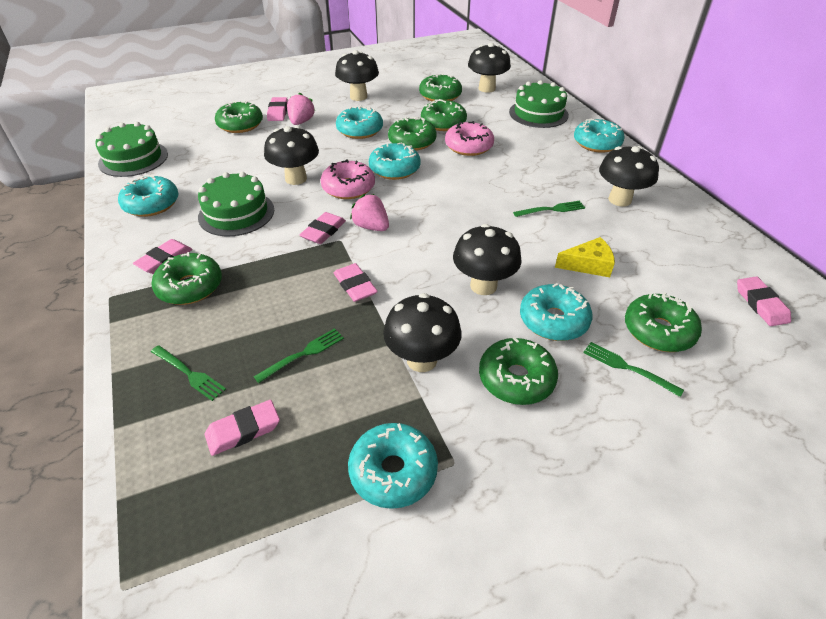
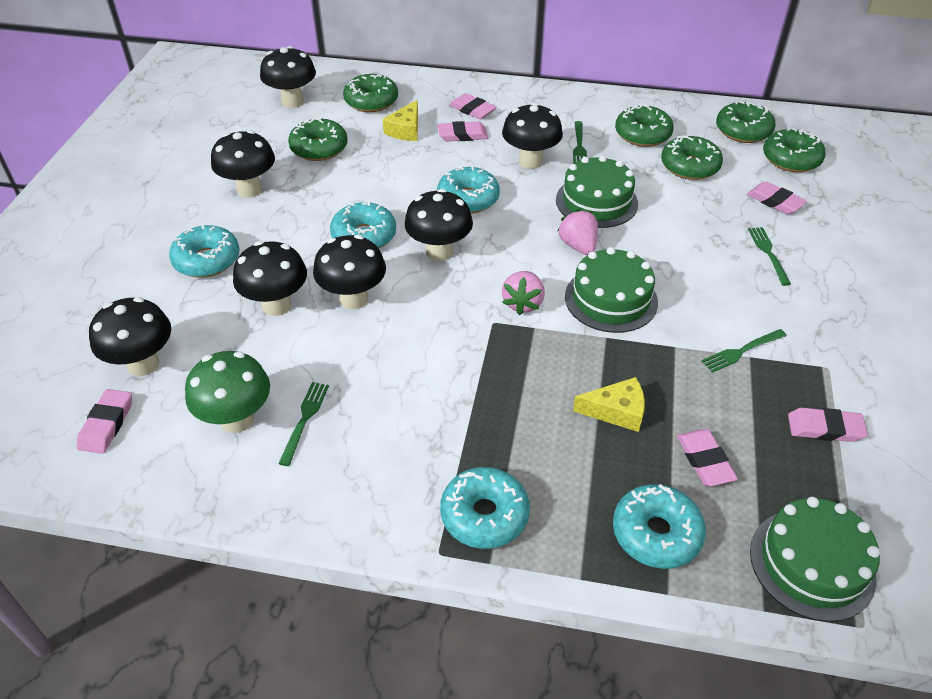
black mushroom: [264,126,319,185] [335,50,379,101] [383,293,462,372] [453,224,522,295] [468,43,511,93] [599,146,659,207] = 6 -> [89,297,171,376] [211,130,275,197] [233,241,307,316] [260,46,316,108] [313,235,386,309] [404,189,473,261] [502,103,563,169] = 7
green donut: [151,252,222,305] [215,101,263,133] [388,117,437,151] [419,73,462,101] [421,99,467,131] [479,337,558,405] [625,292,702,352] = 7 -> [288,117,348,161] [343,74,398,112] [615,104,674,147] [661,135,723,180] [716,101,775,143] [763,128,826,172] = 6
green mushroom: none = 0 -> [185,351,270,433] = 1
pink donut: [321,159,375,199] [445,121,494,156] = 2 -> none = 0
turquoise donut: [118,175,178,217] [336,105,383,139] [348,423,438,509] [369,142,421,180] [520,283,592,341] [574,118,625,153] = 6 -> [169,225,239,278] [330,201,396,248] [437,166,500,214] [440,467,530,549] [613,484,706,569] = 5
yellow cheese: [555,237,615,277] = 1 -> [383,100,418,141] [573,377,645,432] = 2

